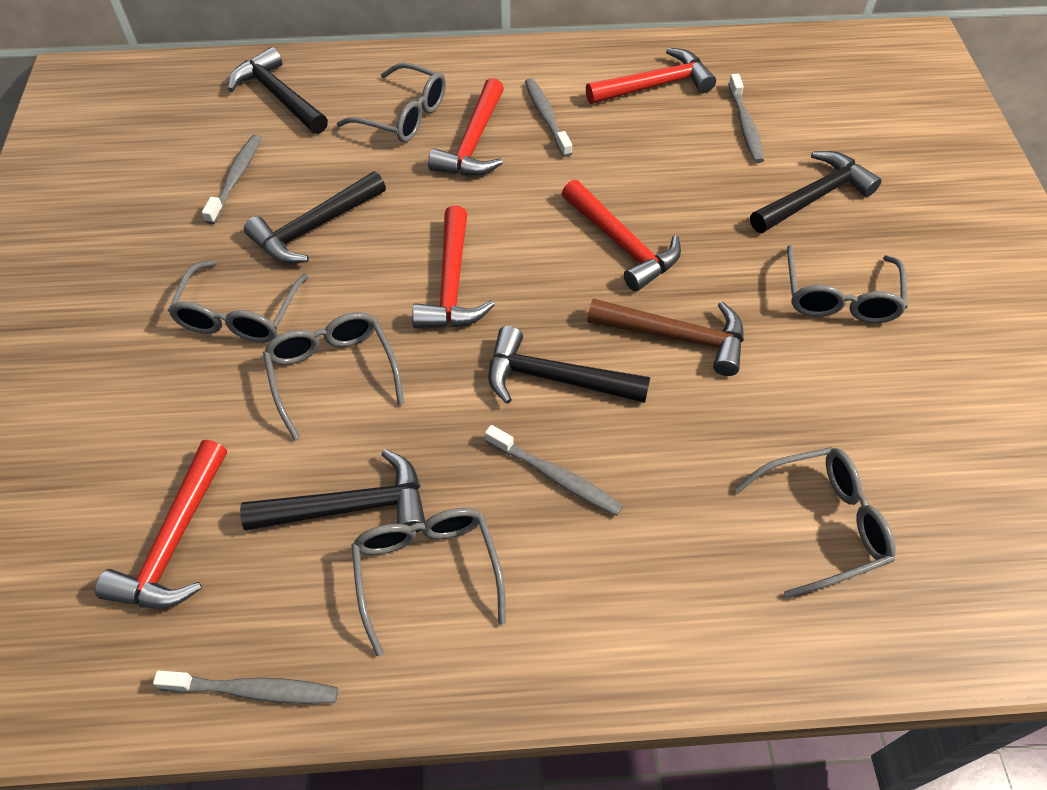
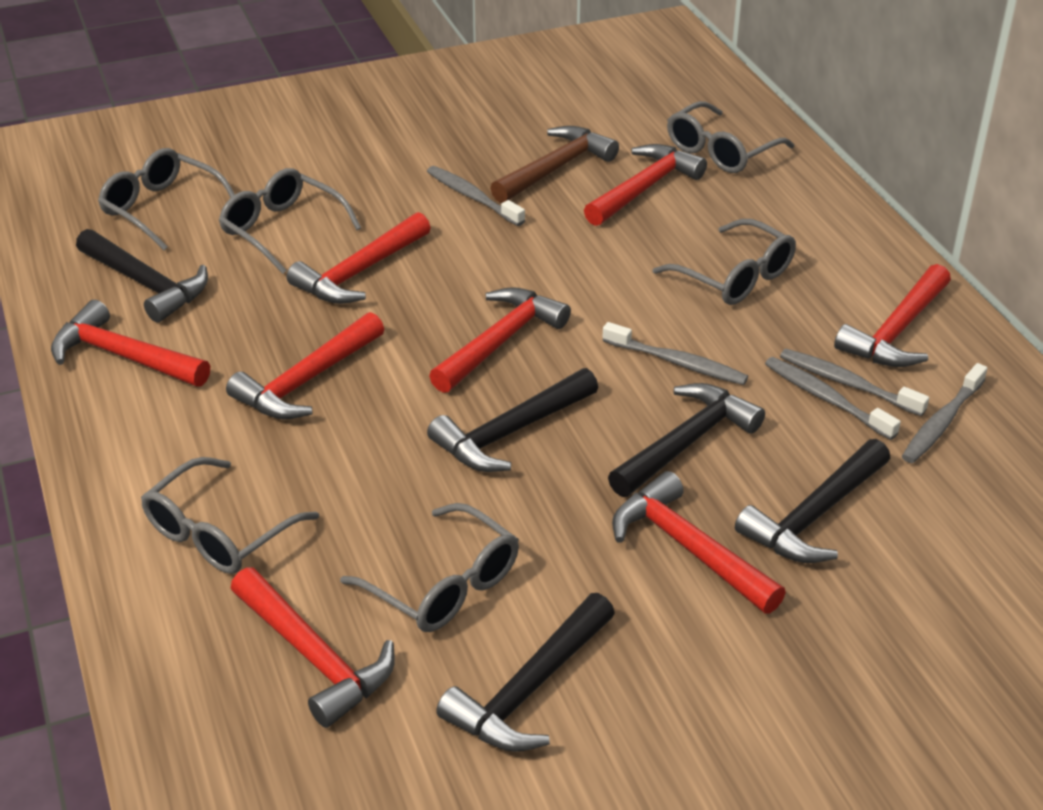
red hammer: [95,440,227,608] [412,206,495,328] [428,78,504,176] [562,180,681,291] [586,48,716,104] = 5 -> [51,300,210,387] [226,312,384,420] [230,567,395,728] [287,212,431,304] [429,287,571,393] [584,144,707,226] [612,471,786,614] [834,264,951,367] = 8

